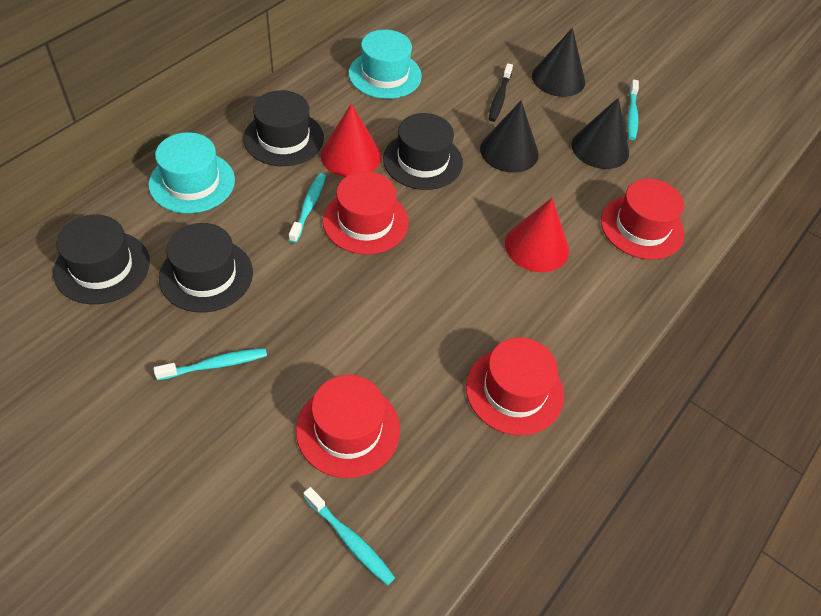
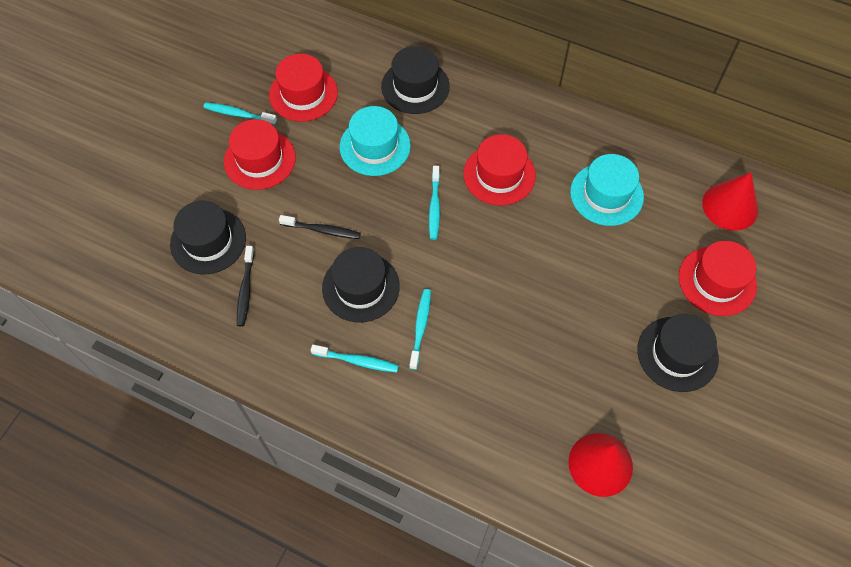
black cone: [480,101,539,173] [532,28,585,97] [572,98,629,169] = 3 -> none = 0
black toothbrush: [489,63,513,122] = 1 -> [237,246,254,327] [279,215,361,239] = 2

